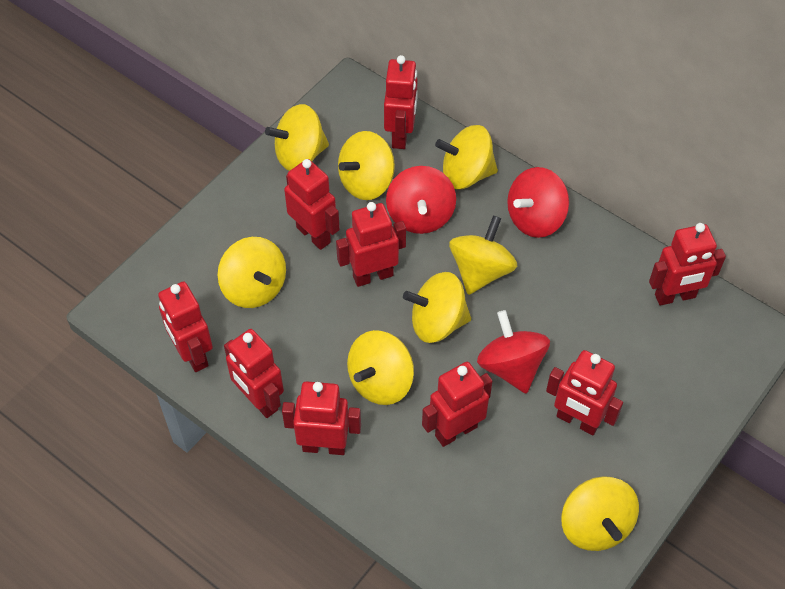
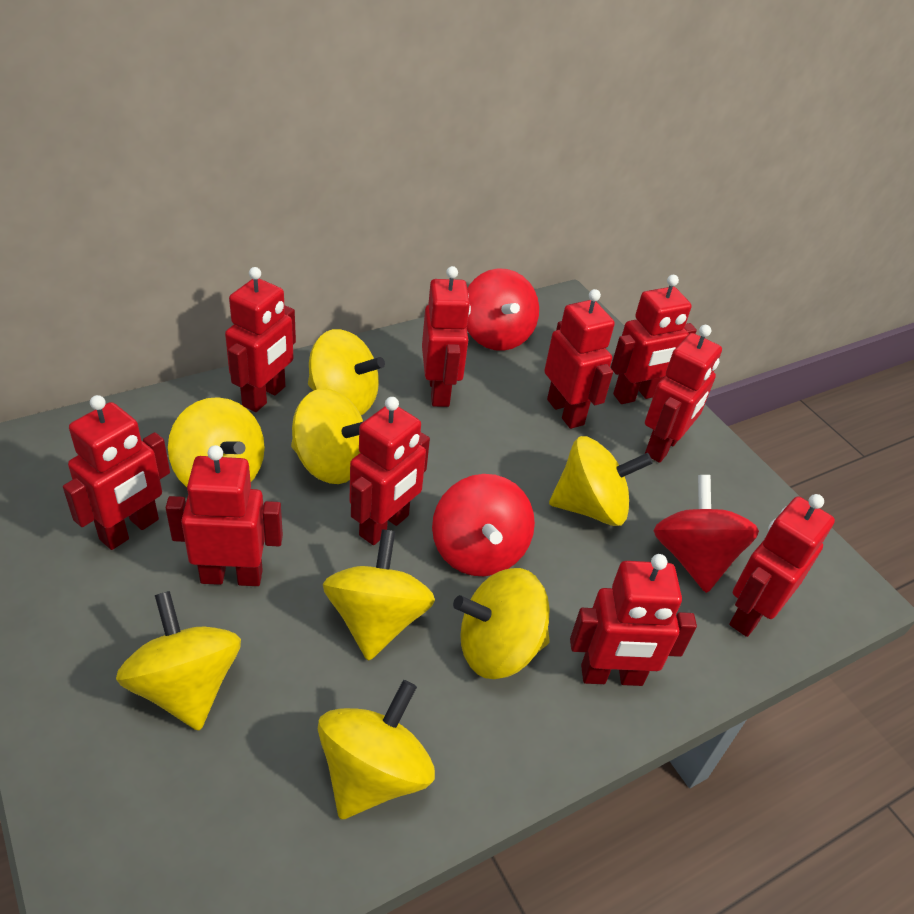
red robot: [158,281,213,372] [224,329,284,418] [282,381,361,455] [284,159,340,250] [336,202,406,287] [384,55,418,149] [422,362,493,447] [546,350,623,435] [649,223,726,306] = 9 -> [63,395,170,550] [166,445,283,586] [225,267,296,412] [349,397,430,545] [422,266,471,407] [544,289,615,429] [570,554,697,686] [611,275,697,404] [645,325,722,463] [729,494,835,637] = 10

